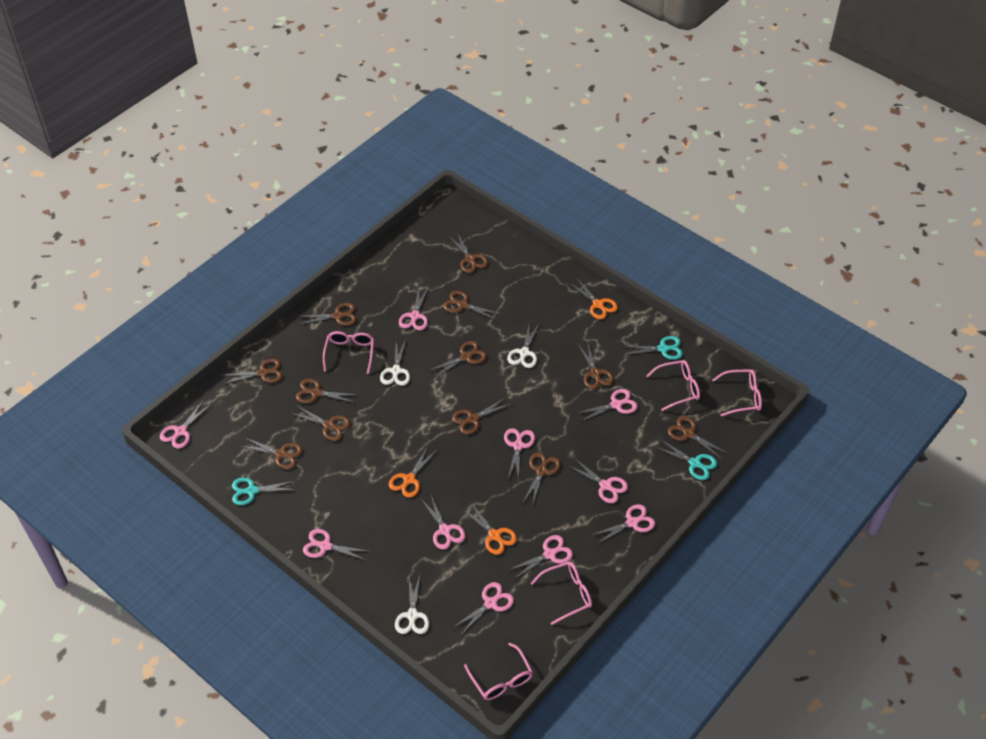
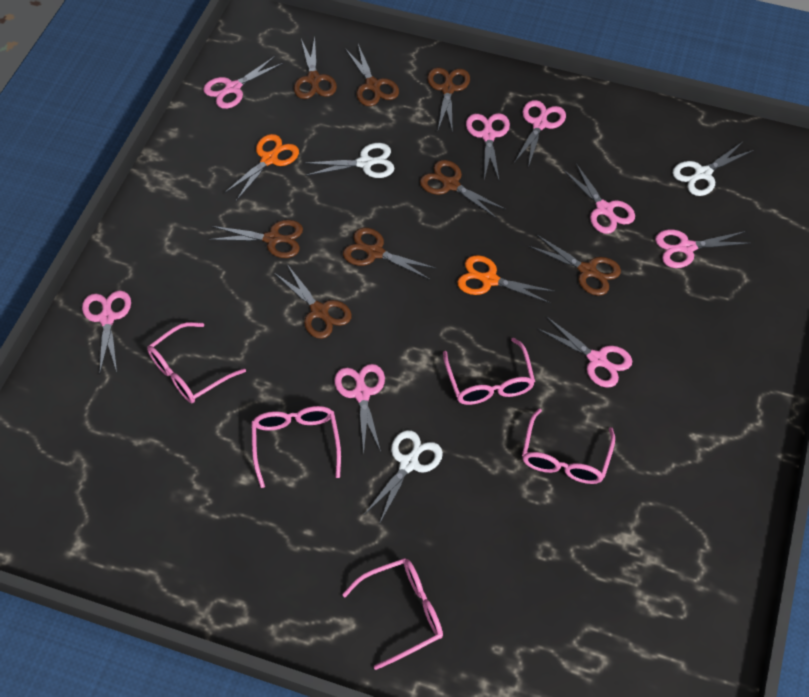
brown scissors: [221,359,283,384] [240,437,303,469] [291,405,351,441] [296,379,356,404] [298,303,357,326] [429,341,487,378] [443,291,501,320] [449,233,488,273] [452,397,511,435] [522,452,561,507] [578,341,614,389] [668,416,727,460] = 12 -> [208,220,303,258] [274,264,352,339] [294,37,337,99] [343,228,437,280] [345,44,399,106] [420,160,506,218] [427,67,470,133] [528,234,621,296] = 8
orange scissors: [389,446,437,498] [462,503,517,555] [570,279,618,319] = 3 -> [224,134,299,201] [457,255,554,303] = 2
pink scissors: [160,400,212,449] [303,529,368,560] [399,287,428,331] [421,495,466,550] [452,582,514,636] [504,428,535,480] [509,535,573,579] [569,458,628,503] [578,389,638,421] [592,504,655,544] = 10 -> [82,290,131,375] [203,56,284,109] [334,364,385,454] [466,113,510,180] [514,100,566,168] [537,317,632,388] [563,164,635,234] [655,229,751,268] = 8
turquoise scissors: [232,478,297,505] [623,336,683,360] [655,439,717,480] = 3 -> none = 0

